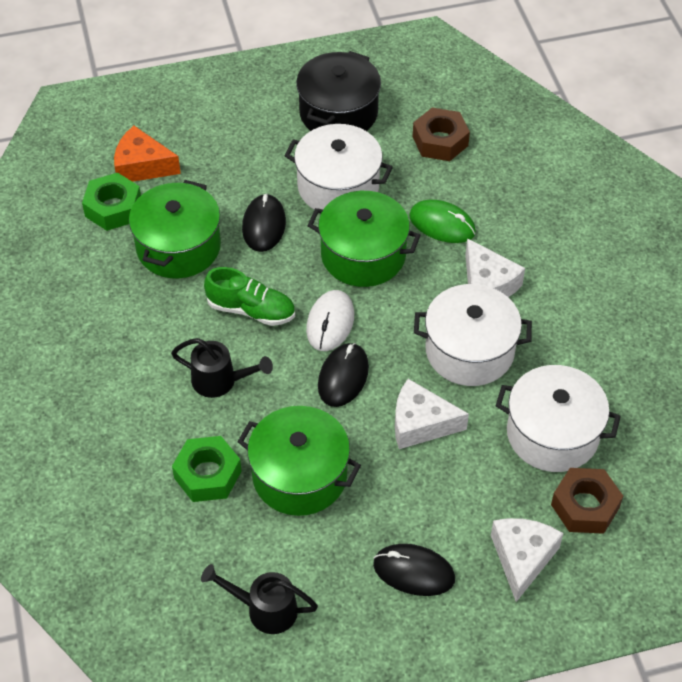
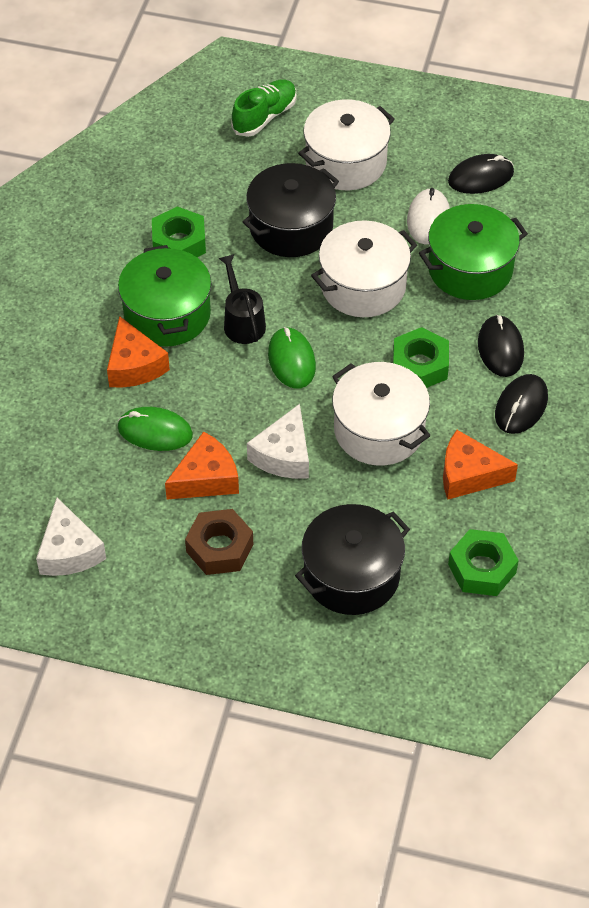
black pot: [296,51,381,131] = 1 -> [243,163,339,257] [295,504,410,615] = 2
black watering can: [171,338,273,398] [201,564,318,634] = 2 -> [218,254,266,344] = 1
brown nut: [413,108,470,161] [551,468,623,534] = 2 -> [185,509,253,575] = 1
green mouse: [409,200,476,243] = 1 -> [117,407,193,451] [268,327,316,389] = 2
green nut: [82,173,141,231] [172,436,241,502] = 2 -> [152,206,206,257] [393,327,449,388] [448,529,519,596] = 3
green pot: [129,180,221,279] [237,406,361,516] [308,191,421,287] = 3 -> [118,245,211,347] [419,204,528,300] = 2
orange cheese: [114,126,181,182] = 1 -> [107,316,170,388] [165,432,239,499] [443,430,518,500] = 3
white cheese: [395,379,469,449] [465,238,525,297] [491,518,563,602] = 3 -> [36,497,106,576] [247,404,309,479] = 2

